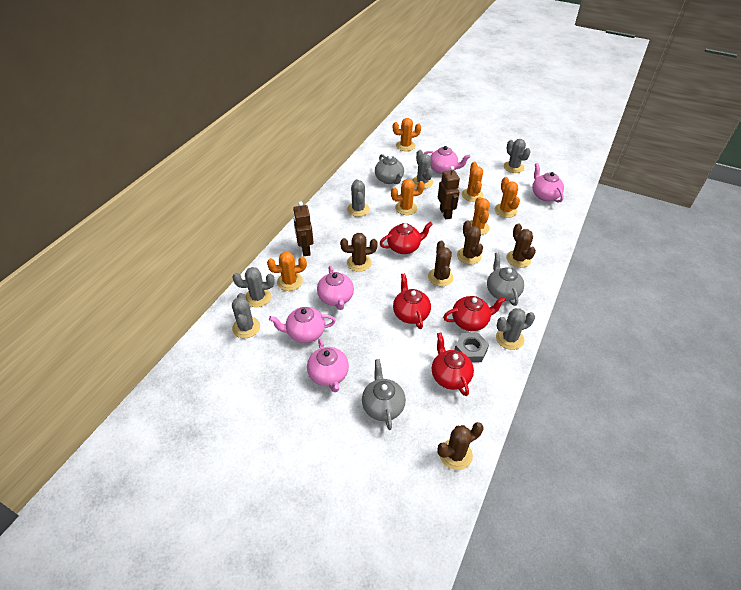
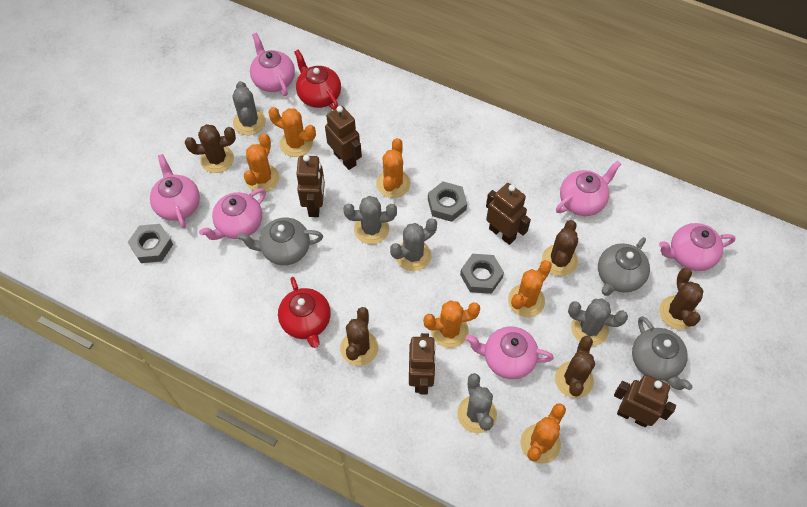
brown robot: [293,201,314,256] [438,166,460,219] = 2 -> [296,155,325,217] [325,106,362,170] [409,333,436,395] [486,183,531,245] [614,375,676,427] = 5
grey cactus: [232,293,260,338] [233,267,275,307] [347,179,370,217] [412,150,433,189] [496,308,535,350] [504,139,531,173] = 6 -> [233,81,266,135] [343,196,397,244] [390,218,437,271] [457,373,497,433] [568,298,628,346] = 5
grey nut: [454,333,489,362] = 1 -> [128,224,173,263] [428,181,467,222] [460,254,504,294] = 3
pink teapot: [269,307,336,343] [307,339,349,392] [317,266,354,310] [423,146,470,174] [532,163,564,203] = 5 -> [150,154,200,228] [199,188,266,240] [250,33,295,96] [466,326,554,379] [556,161,621,216] [659,223,736,271] = 6
red teapot: [380,222,433,254] [393,273,431,329] [432,333,474,396] [443,296,506,331] = 4 -> [278,277,331,348] [295,50,341,110] = 2

